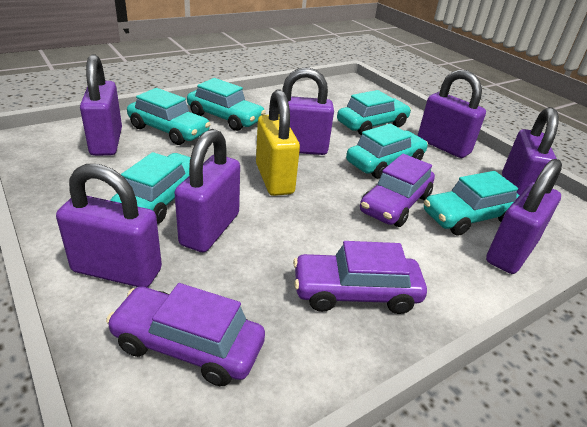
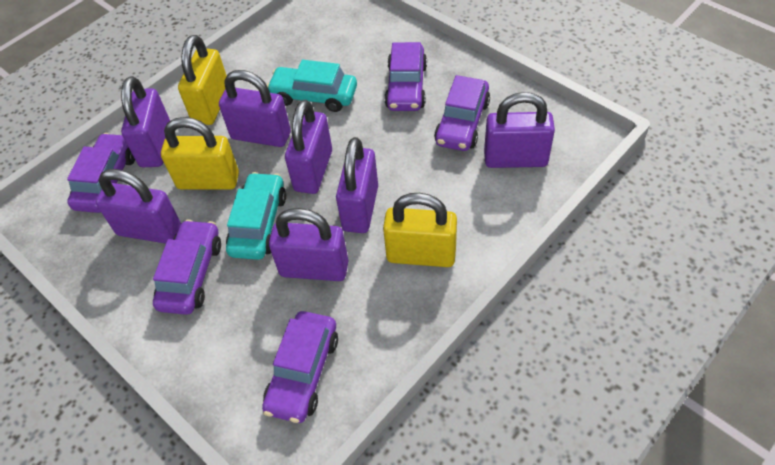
purple car: [106,283,265,386] [293,241,427,314] [360,154,435,227] = 3 -> [67,133,135,213] [153,220,221,315] [262,311,338,423] [384,42,427,111] [434,75,490,151] = 5
turquoise car: [110,152,191,224] [127,88,211,145] [187,78,266,131] [337,90,411,135] [346,123,428,178] [424,171,520,235] = 6 -> [226,172,286,260] [267,60,357,112] = 2
yellow padlock: [256,89,300,196] = 1 -> [161,117,239,190] [178,35,227,125] [383,193,457,267] = 3

